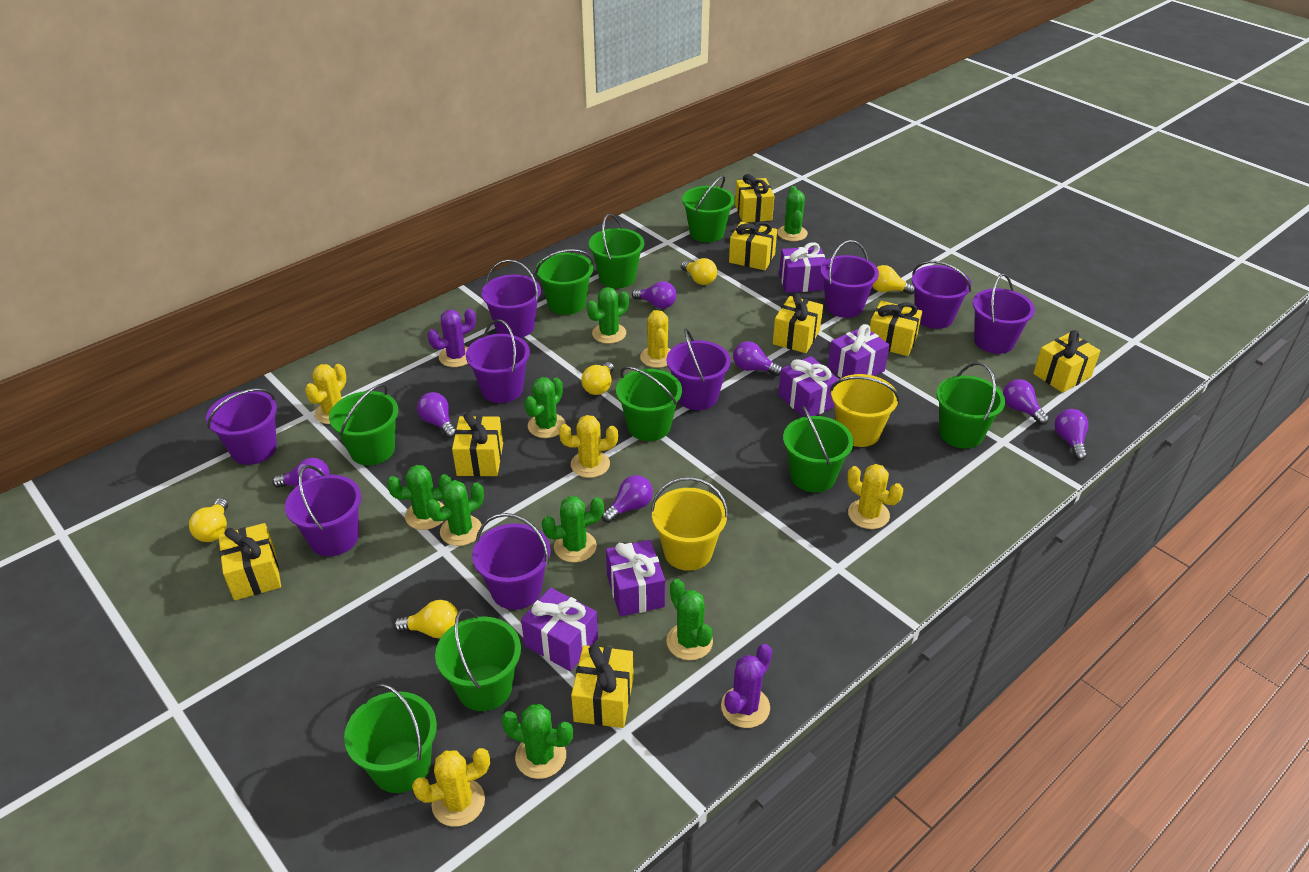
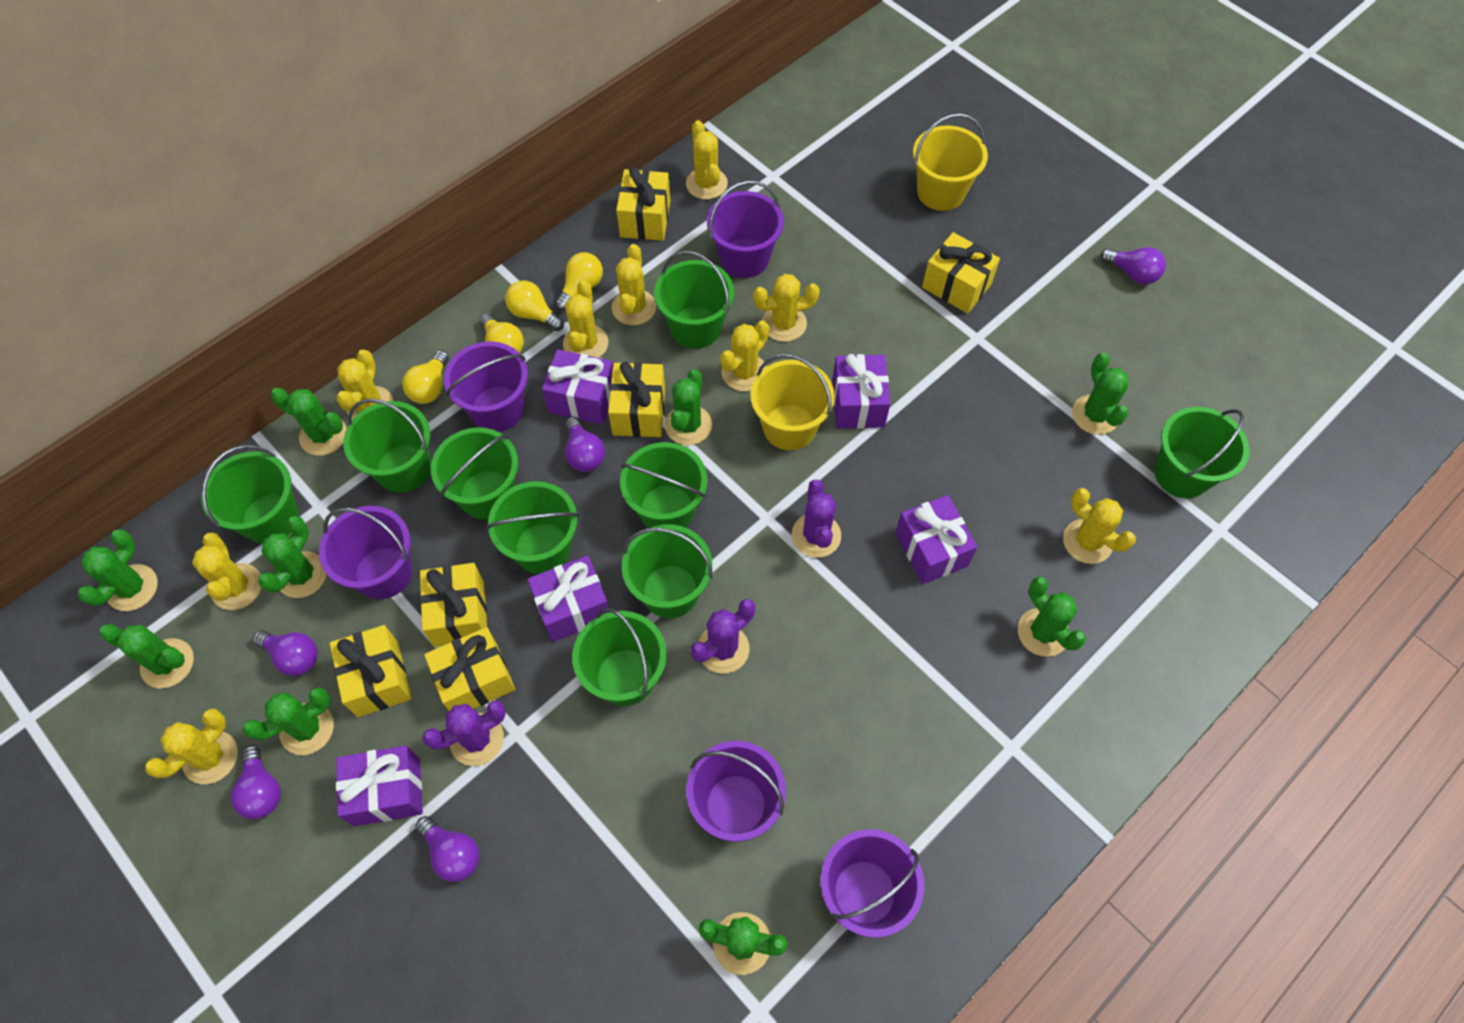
green cactus: [387,465,451,530] [427,480,484,546] [501,704,573,779] [524,377,566,438] [542,496,604,563] [587,287,629,344] [666,579,713,660] [777,186,808,241] = 8 -> [78,529,158,611] [99,624,194,688] [243,687,334,755] [258,516,326,598] [271,388,347,455] [665,369,712,445] [699,912,788,975] [1018,577,1086,657] [1072,353,1129,435] = 9
purple bucket: [206,388,277,465] [285,465,361,556] [466,319,530,403] [472,513,551,610] [481,260,541,338] [667,329,731,410] [820,240,879,318] [912,261,972,329] [973,274,1035,354] = 9 -> [319,506,412,599] [444,341,528,432] [686,741,786,841] [707,180,784,278] [821,829,924,938] = 5
purple cactus: [427,308,476,367] [721,644,772,728] = 2 -> [422,700,506,766] [691,599,755,674] [792,480,841,558] = 3
purple light bulb: [272,458,330,488] [417,392,456,438] [602,475,653,523] [632,281,676,309] [733,341,782,376] [1003,379,1049,425] [1055,409,1088,461] = 7 -> [231,745,281,819] [253,630,318,676] [415,816,479,882] [565,416,605,472] [1101,247,1166,284] = 5
yellow cactus: [305,364,346,424] [412,748,490,827] [559,415,618,478] [640,310,671,368] [847,464,903,529] = 5 -> [145,709,238,784] [192,532,261,610] [336,349,393,420] [563,280,608,358] [612,244,656,325] [686,120,728,200] [720,320,769,391] [753,274,820,342] [1063,488,1136,564] = 9
yellow gift: [218,523,281,600] [452,412,503,477] [571,644,634,728] [729,221,777,270] [735,174,774,223] [773,293,823,353] [870,301,922,356] [1033,330,1100,393] = 8 -> [330,625,412,717] [420,563,487,647] [424,627,515,711] [608,362,665,437] [616,167,671,241] [922,232,1000,314] = 6
yellow light bulb: [189,498,228,542] [394,600,459,638] [581,362,614,395] [681,258,717,285] [872,265,914,295] = 5 -> [402,350,449,404] [479,313,524,353] [505,281,564,331] [555,252,603,311] = 4

